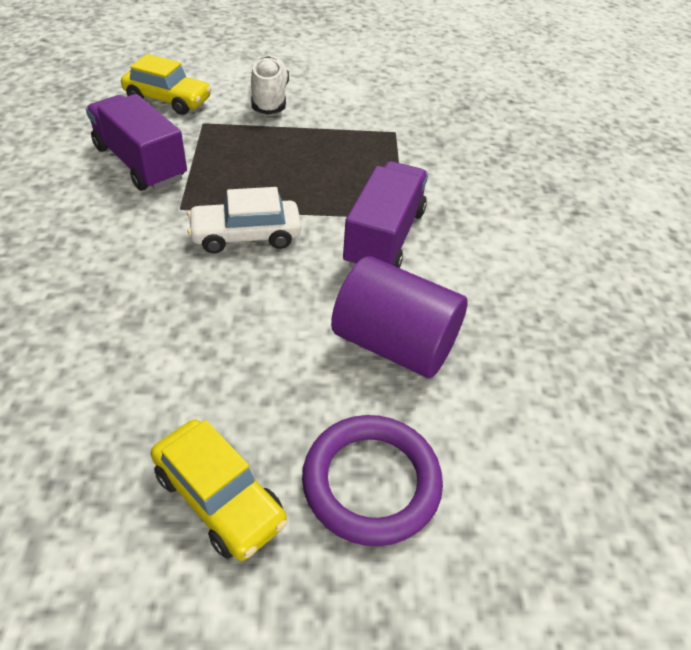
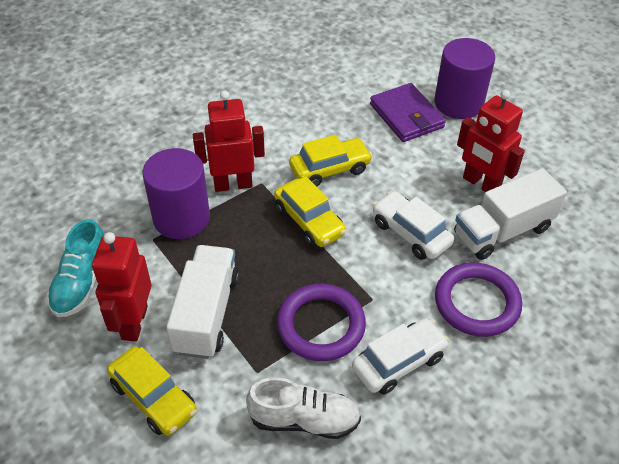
purple cylinder: [331,256,468,378] = 1 -> [142,148,210,239] [434,38,495,119] = 2
purple ring: [302,415,443,546] = 1 -> [277,284,366,361] [435,262,522,337] = 2
purple truck: [86,94,187,191] [343,161,428,268] = 2 -> none = 0
purple wallet: none = 0 -> [370,83,446,142] = 1
red robot: none = 0 -> [92,232,152,342] [193,90,265,192] [457,90,525,192] = 3
turquoise shoe: none = 0 -> [47,219,104,317] = 1
white car: [187,187,301,253] = 1 -> [352,318,449,395] [372,191,454,260] = 2
white truck: none = 0 -> [166,245,239,359] [454,168,567,260] = 2
yellow car: [121,54,212,115] [151,419,288,561] = 2 -> [107,346,197,436] [274,176,346,247] [289,135,372,187] = 3

